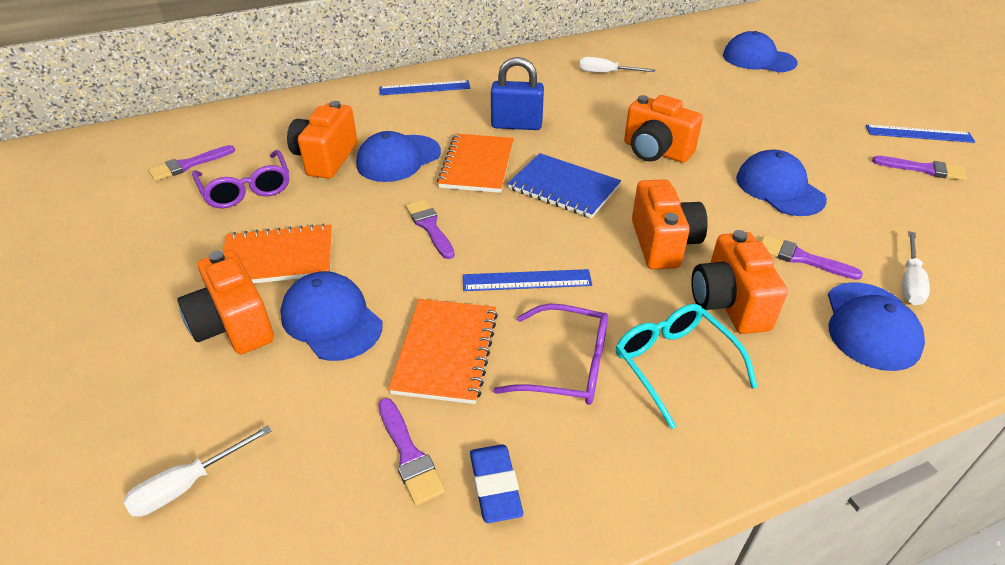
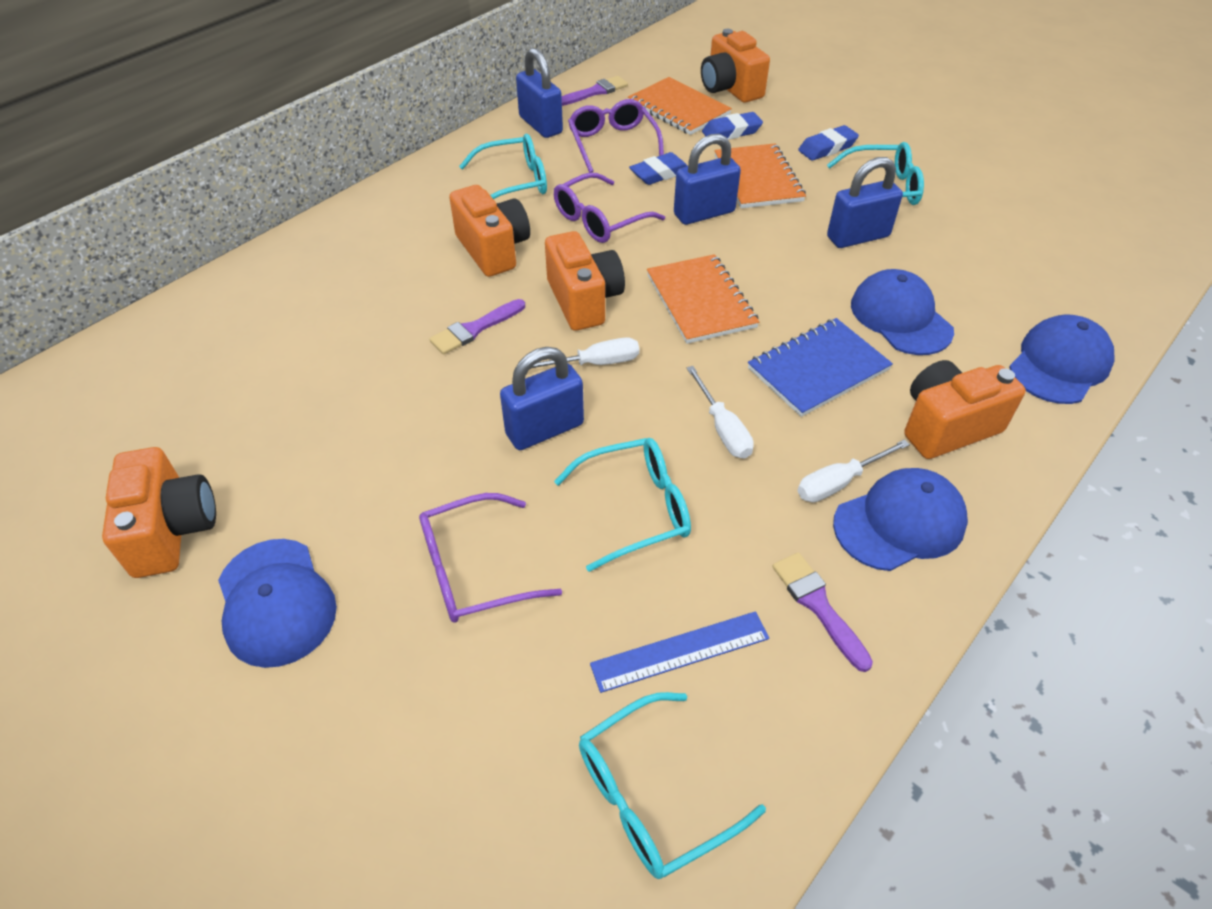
blue cap: [280,271,383,361] [356,131,441,182] [723,31,798,72] [736,150,827,216] [828,282,925,371] = 5 -> [218,539,337,668] [833,468,968,571] [851,269,954,355] [1009,314,1114,404] = 4
blue eraser: [470,444,523,523] = 1 -> [629,152,688,185] [702,112,763,140] [798,125,859,161] = 3
blue padlock: [491,57,544,130] = 1 -> [500,347,584,450] [516,48,563,138] [674,134,741,225] [827,157,903,248] = 4
blue ruler: [379,80,470,95] [463,269,592,291] [866,125,975,143] = 3 -> [590,611,769,693] = 1
purple brush: [148,145,235,181] [378,398,445,506] [406,199,455,259] [761,236,863,280] [872,156,967,181] = 5 -> [429,299,525,354] [562,76,628,106] [772,552,873,672] = 3
purple glasses: [192,150,289,208] [494,304,608,405] = 2 -> [419,493,562,623] [554,172,665,243] [568,99,664,173] = 3
turquoise glasses: [616,304,758,429] = 1 -> [459,134,547,199] [554,438,691,572] [579,692,766,879] [827,142,924,205] = 4

